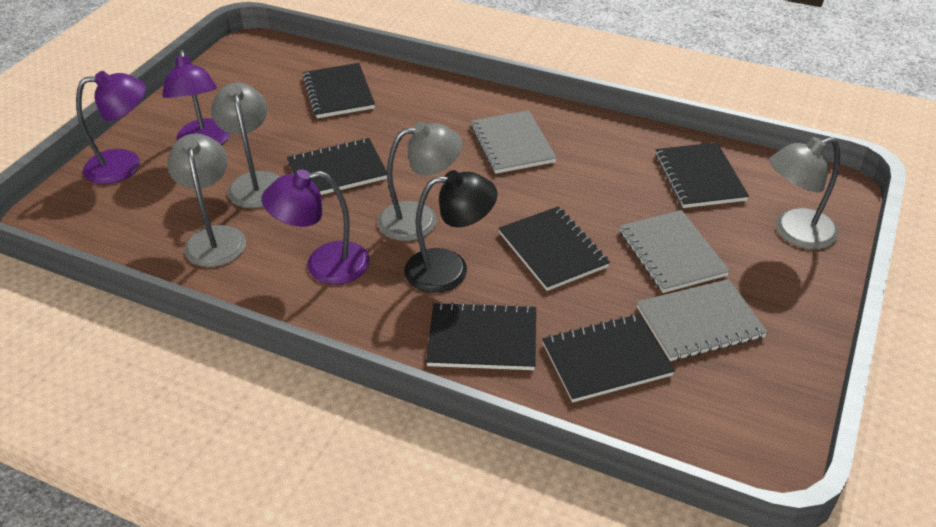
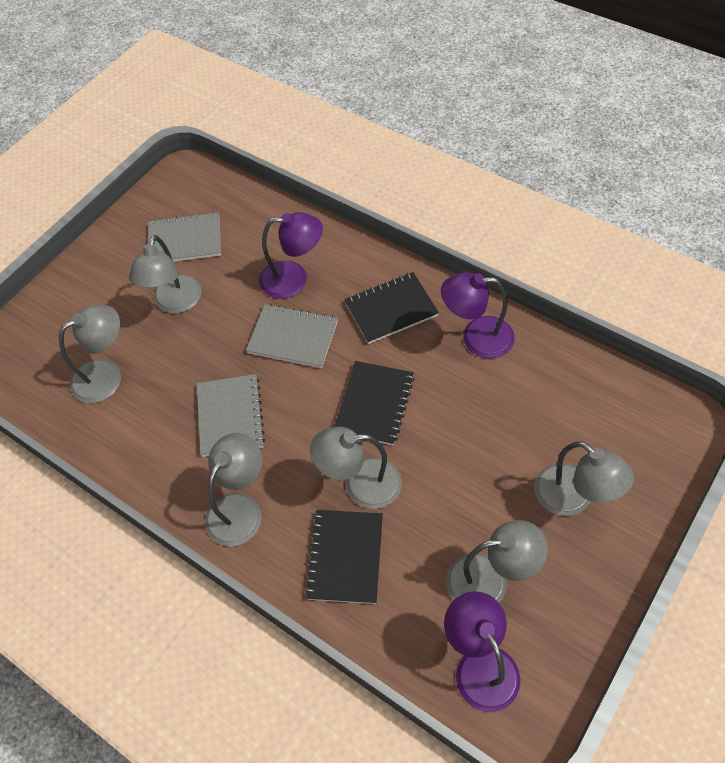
black lamp: [404,170,497,293] = 1 -> none = 0
black notebook: [287,138,387,195] [302,63,375,118] [426,302,536,370] [499,206,610,291] [542,314,675,403] [655,142,749,208] = 6 -> [305,510,383,604] [334,361,415,445] [344,272,439,344] = 3
grey lamp: [167,134,246,267] [211,83,280,208] [377,122,463,241] [769,137,840,249] = 4 -> [59,305,121,403] [129,235,202,313] [205,433,263,546] [310,427,402,509] [446,520,548,603] [534,441,634,516] = 6

